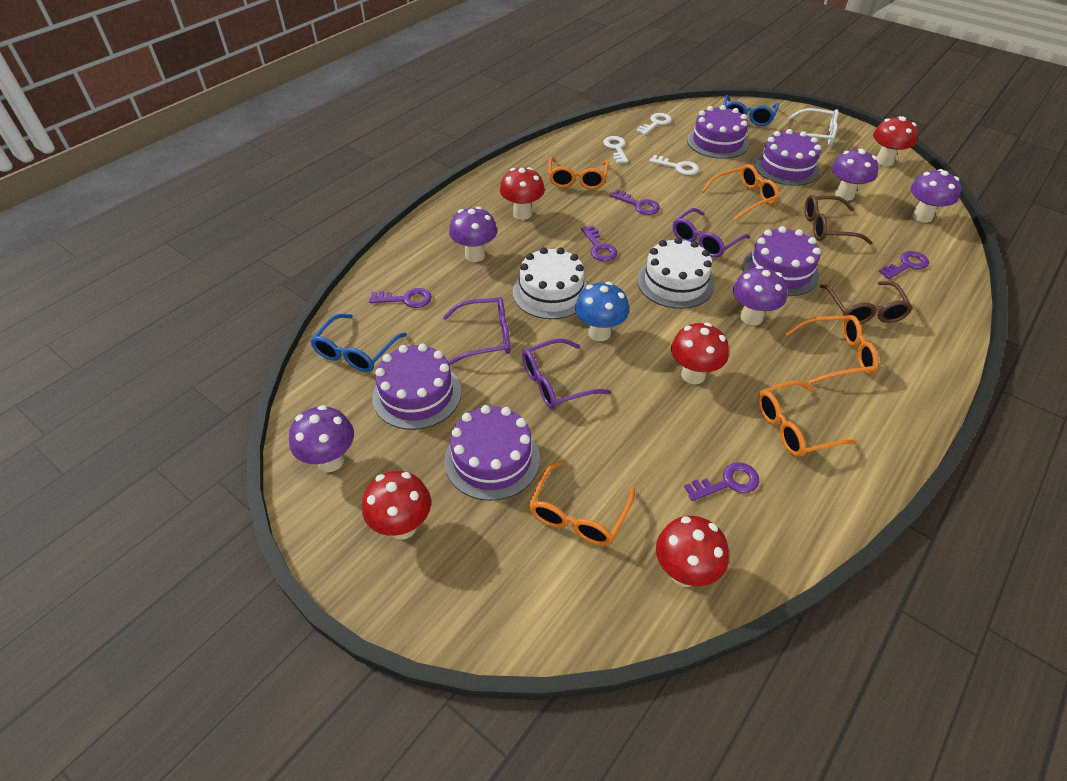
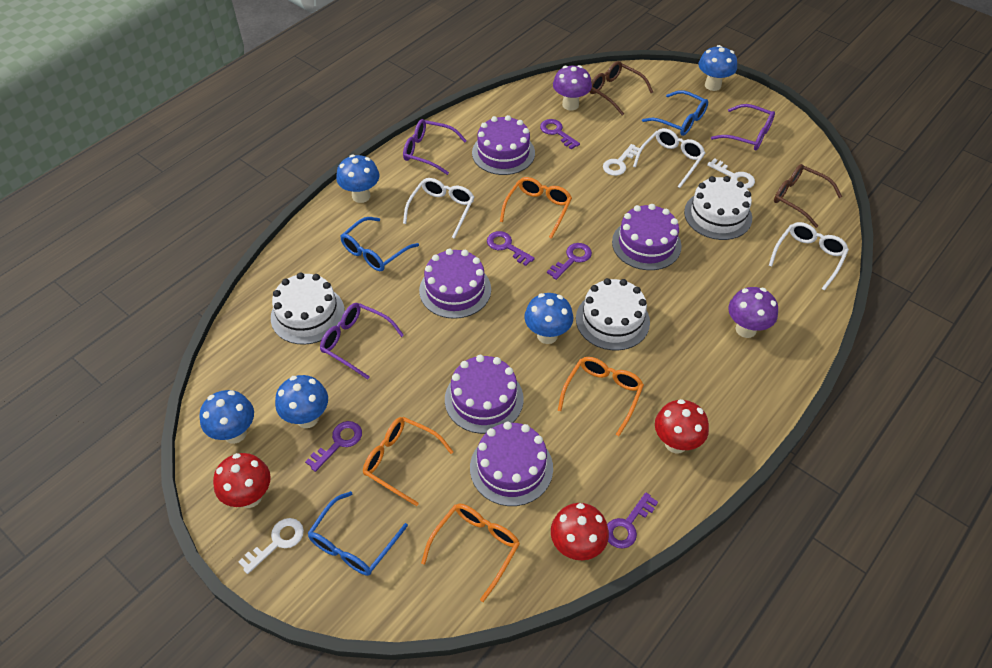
blue glasses: [310,314,407,372] [723,95,779,126] = 2 -> [307,491,408,576] [341,217,419,271] [642,90,708,136] = 3
blue mushroom: [575,282,629,341] = 1 -> [199,390,254,444] [275,375,328,428] [336,155,380,203] [524,293,573,344] [699,45,737,91] = 5
orange glasses: [529,460,635,546] [548,157,609,189] [701,164,779,221] [758,380,857,457] [785,315,879,384] = 5 -> [363,417,453,506] [421,504,520,602] [500,177,572,239] [558,357,644,436] = 4
purple mushroom: [289,405,354,472] [449,206,497,262] [733,266,787,325] [832,148,878,201] [911,169,961,223] = 5 -> [553,65,592,110] [728,287,778,338] = 2
red mushroom: [362,471,431,540] [500,167,545,220] [656,516,729,587] [671,322,729,384] [873,116,918,166] = 5 -> [213,453,271,508] [551,503,609,560] [655,399,709,453] = 3
white cake: [513,247,588,319] [637,237,714,309] = 2 -> [271,272,345,345] [576,278,650,350] [684,176,752,240] = 3
white glasses: [788,108,839,146] = 1 -> [403,178,474,239] [633,128,705,188] [769,222,849,291] = 3

